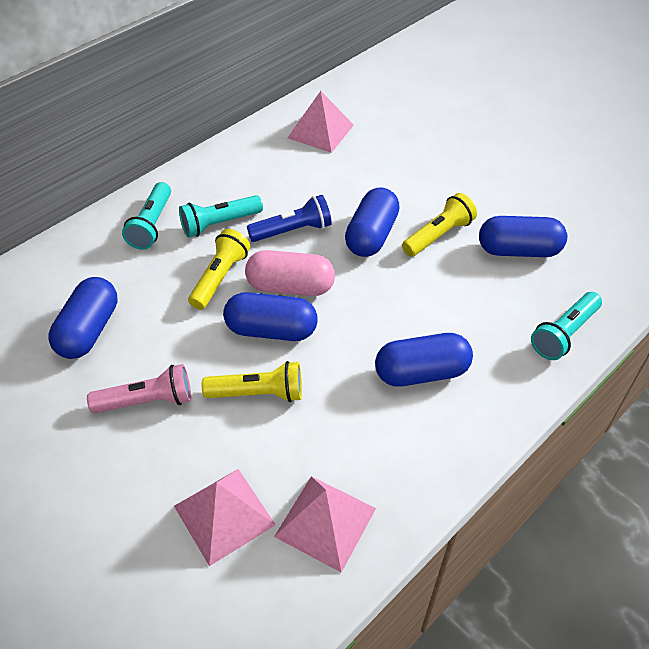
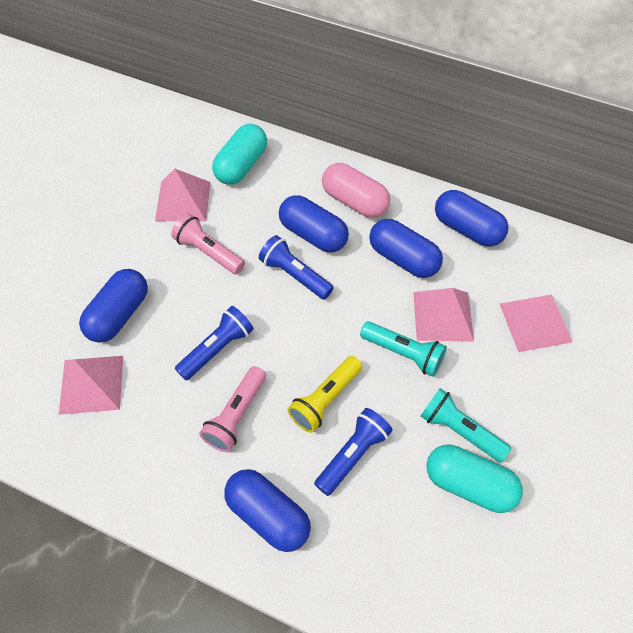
blue flashlight: [247,195,332,242] = 1 -> [175,306,254,380] [259,235,334,299] [314,408,393,496] = 3
pink flashlight: [87,364,191,413] = 1 -> [171,214,245,274] [199,366,266,452] = 2
pink pyramid: [174,469,276,566] [274,476,376,573] [287,91,354,153] = 3 -> [59,356,123,415] [155,168,211,222] [413,288,474,341] [500,295,572,352] = 4
turquoise capsule: none = 0 -> [212,124,267,185] [426,444,523,513] = 2
turquoise flashlight: [122,182,171,250] [179,195,263,237] [531,292,602,360] = 3 -> [360,321,447,377] [420,388,511,462] = 2
yellow flashlight: [188,229,250,310] [202,361,302,402] [402,193,477,257] = 3 -> [287,356,362,433] = 1

